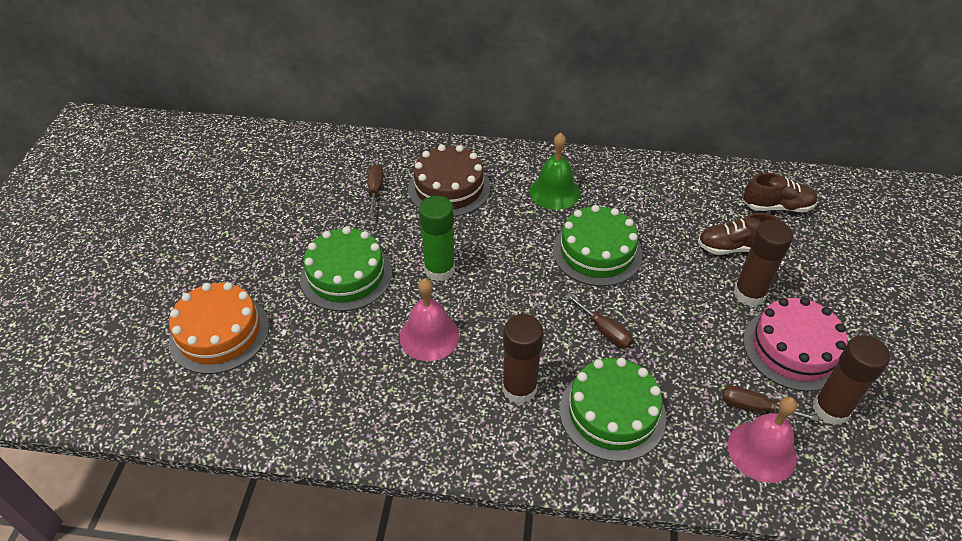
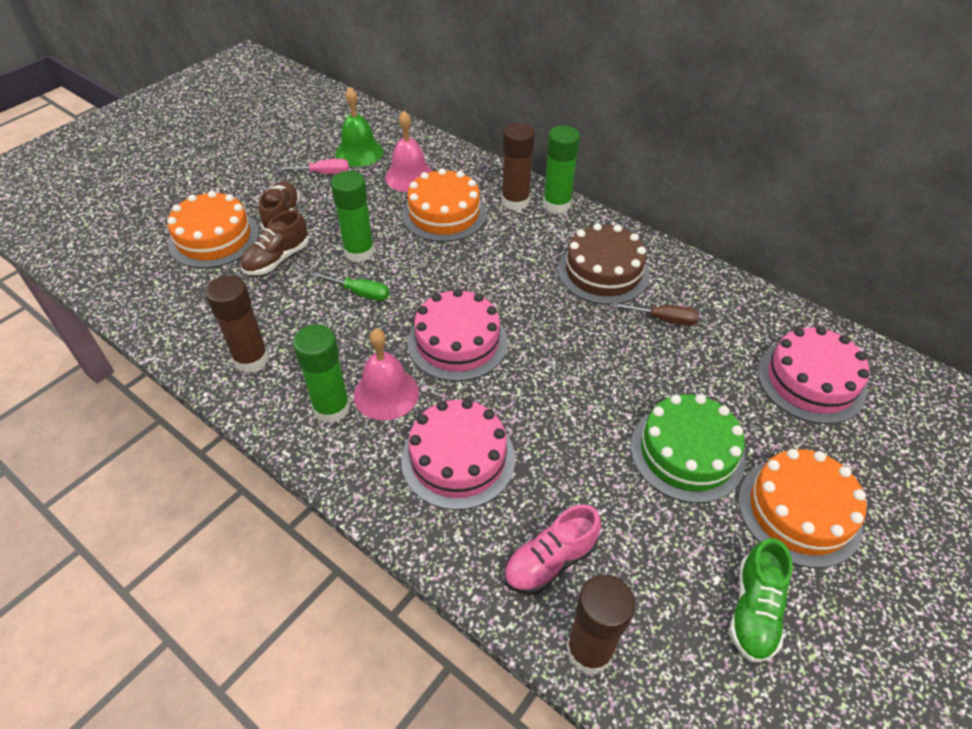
brown screwdriver: [368,165,383,218] [565,293,633,348] [722,386,818,421] = 3 -> [613,303,699,326] = 1
green cake: [300,227,392,311] [553,205,642,286] [560,358,666,462] = 3 -> [630,394,745,503] = 1
green glue stick: [419,196,455,281] = 1 -> [293,324,350,423] [331,171,375,263] [543,125,580,214] = 3
green screwdriver: none = 0 -> [312,273,390,301] = 1
green shoe: none = 0 -> [729,538,793,662] = 1
orange cake: [169,282,269,374] = 1 -> [167,191,259,268] [402,168,487,242] [738,449,867,568] = 3
pink cake: [743,297,848,392] = 1 -> [401,399,515,510] [407,289,508,381] [757,326,869,424] = 3
pink screwdriver: none = 0 -> [278,159,349,174] = 1
pink shoe: none = 0 -> [504,505,601,595] = 1

